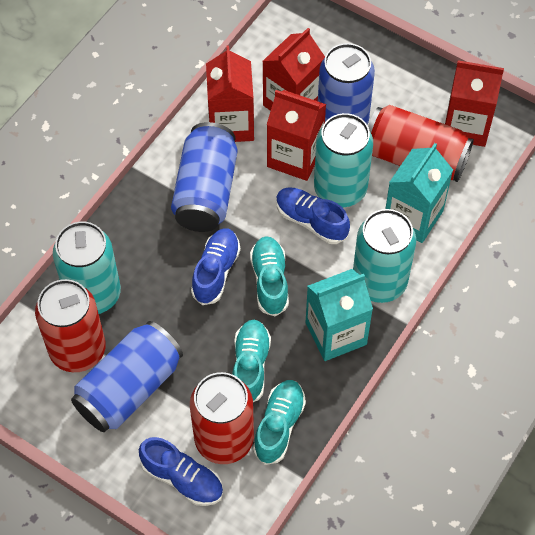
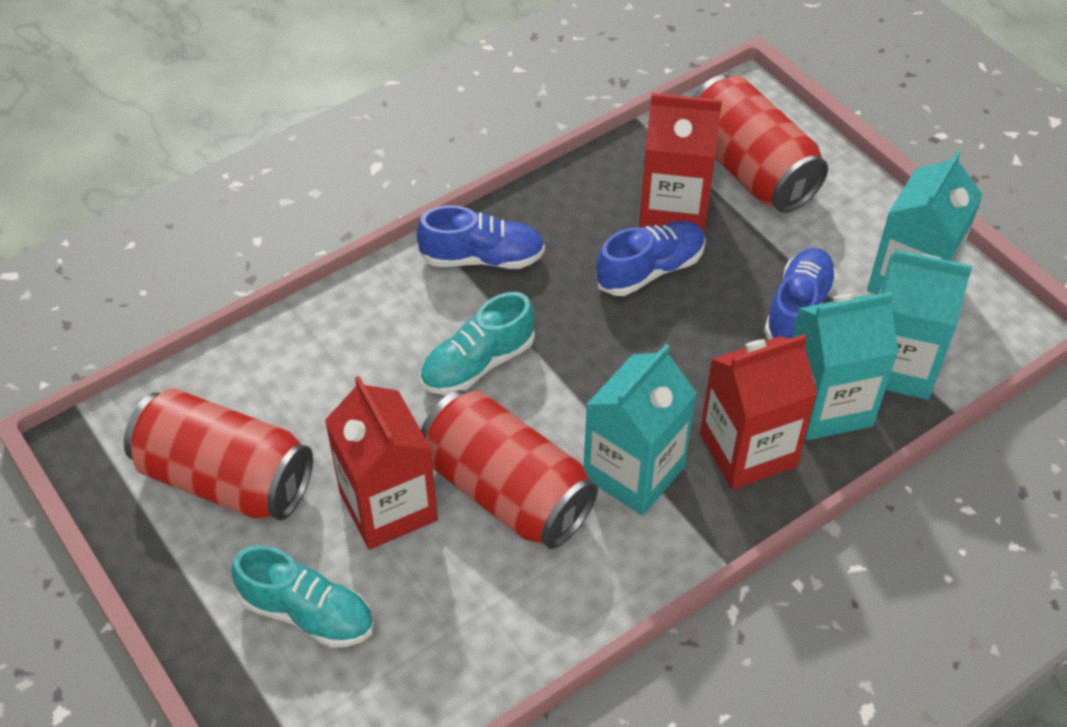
blue can: [71,321,183,432] [171,122,238,232] [318,43,375,125] = 3 -> none = 0
red carton: [206,45,254,142] [263,28,325,111] [267,90,326,181] [445,60,504,147] = 4 -> [325,376,438,550] [639,93,722,233] [700,334,817,490] = 3
turquoise can: [53,222,121,314] [314,113,373,208] [353,209,416,303] = 3 -> none = 0
turquoise carton: [306,269,373,361] [386,143,453,243] = 2 -> [584,344,697,516] [792,292,898,440] [867,150,983,295] [879,249,972,400] = 4
turquoise shoe: [232,320,271,402] [250,236,289,316] [253,380,306,465] = 3 -> [231,545,374,648] [420,292,535,395] = 2

